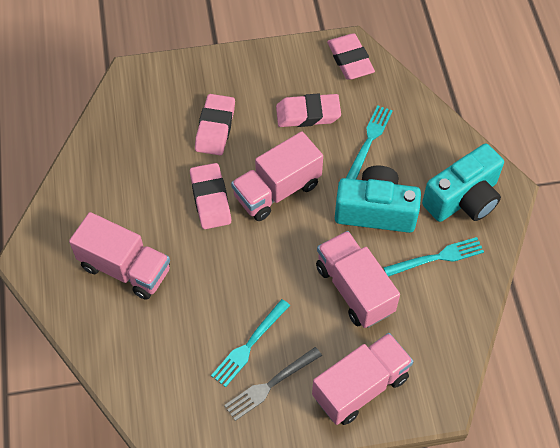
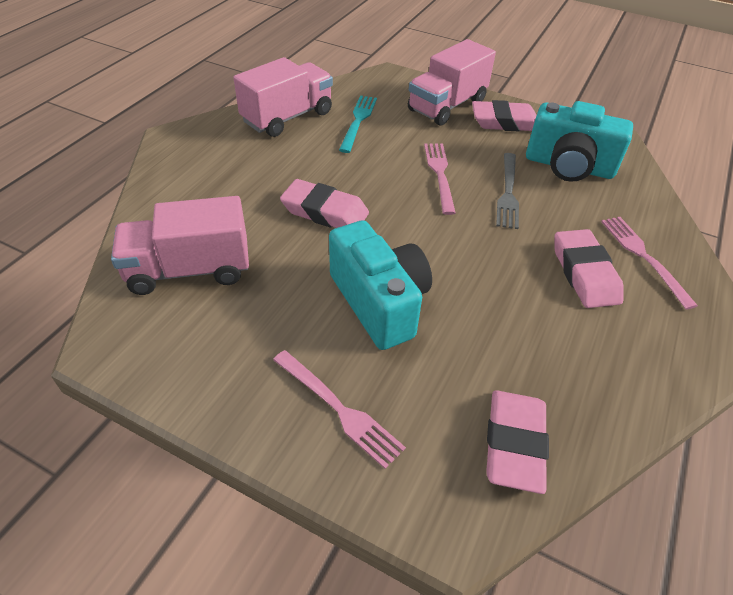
pink fork: none = 0 -> [273,350,406,469] [424,143,456,215] [601,217,698,310] = 3
pink truck: [69,212,170,300] [231,131,323,221] [312,333,414,425] [316,231,400,328] = 4 -> [111,196,249,295] [234,57,333,137] [408,39,496,126] = 3
turquoise fork: [211,299,290,387] [346,105,393,179] [383,237,484,277] = 3 -> [339,95,377,153] = 1

